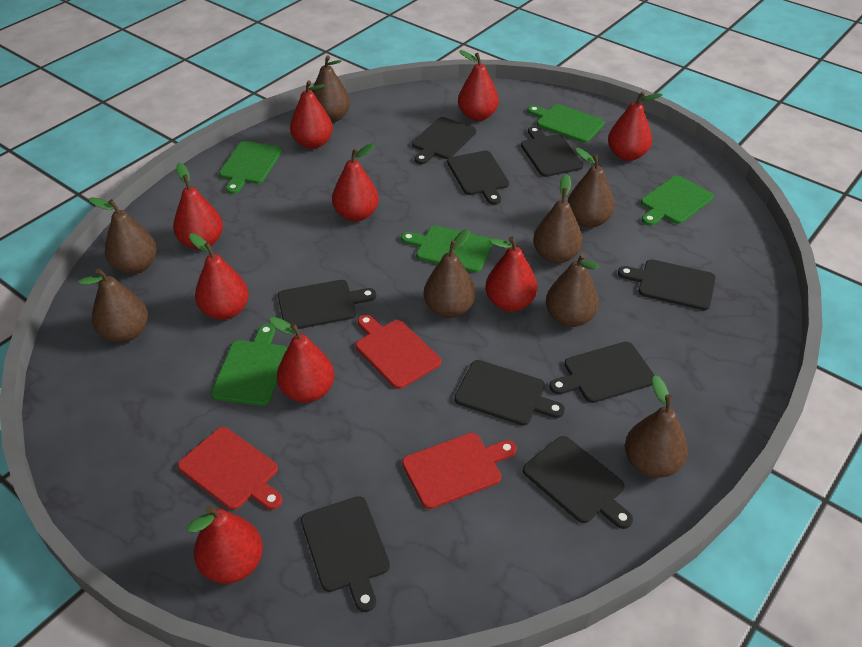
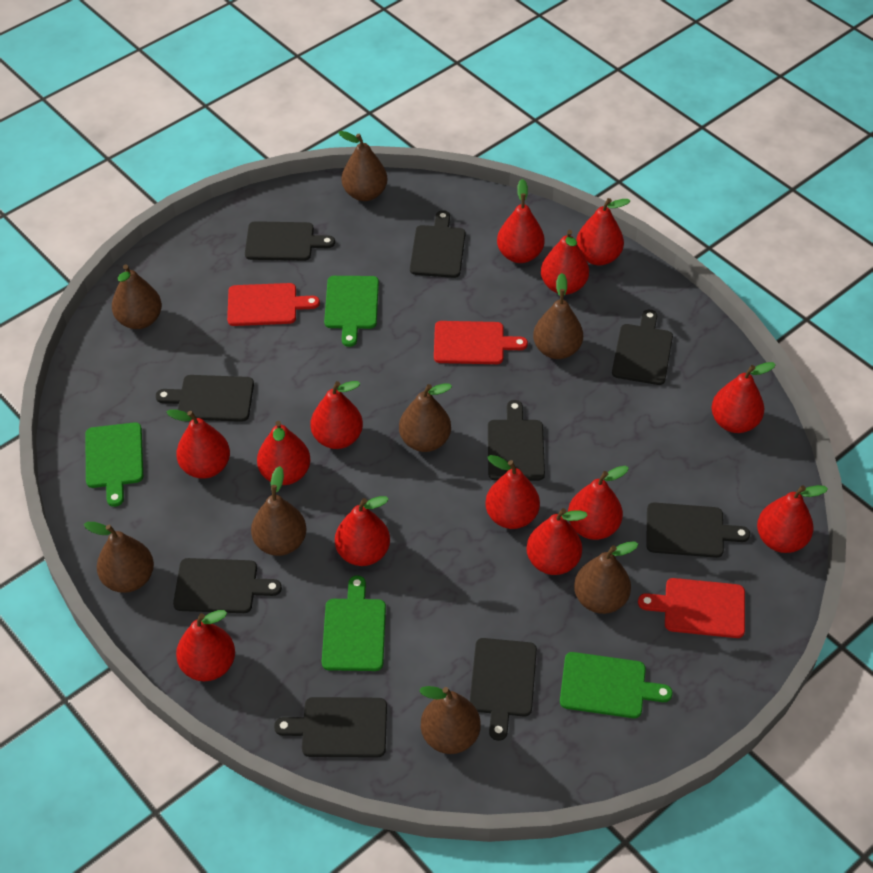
green cutting board: [211,324,287,406] [219,141,282,194] [401,226,493,273] [527,104,605,143] [641,175,714,226] = 5 -> [85,422,143,507] [322,575,386,671] [324,276,379,347] [560,652,673,718] = 4
red pear: [173,163,223,250] [187,506,263,584] [189,233,249,320] [269,317,334,403] [290,80,333,149] [332,143,379,222] [458,50,499,121] [485,236,537,312] [608,91,663,161] = 9 -> [167,409,230,479] [176,610,235,681] [257,421,310,485] [311,381,363,449] [335,496,390,566] [485,455,540,529] [497,179,545,263] [526,508,588,575] [541,230,589,295] [568,466,629,540] [576,198,630,265] [711,362,776,433] [757,485,828,553] = 13

